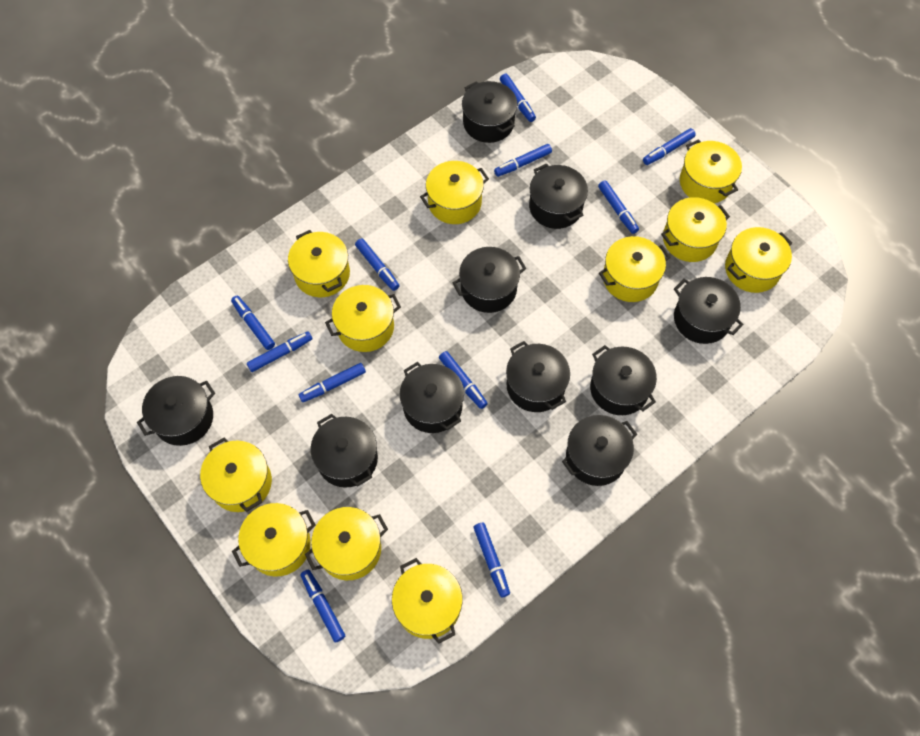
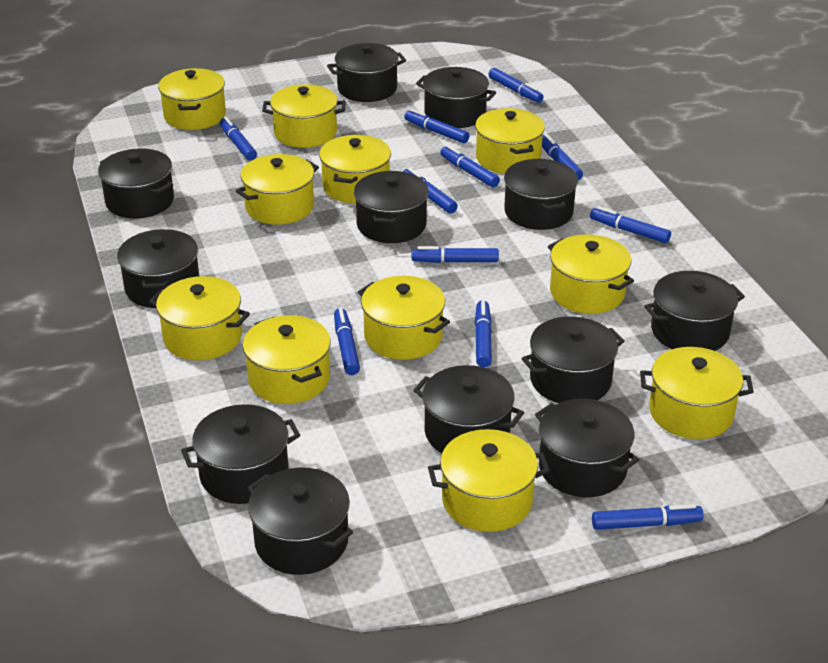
black pot: [137,376,215,446] [311,414,378,488] [400,362,464,433] [453,247,526,313] [462,81,517,143] [506,341,570,412] [529,163,588,229] [562,415,637,486] [590,345,657,415] [674,277,743,344] = 10 -> [98,149,174,218] [117,229,199,308] [181,404,300,504] [248,468,353,575] [327,43,406,102] [354,171,429,243] [413,365,524,453] [416,67,496,128] [504,159,578,230] [522,316,625,403] [535,399,639,497] [644,271,745,351] = 12

